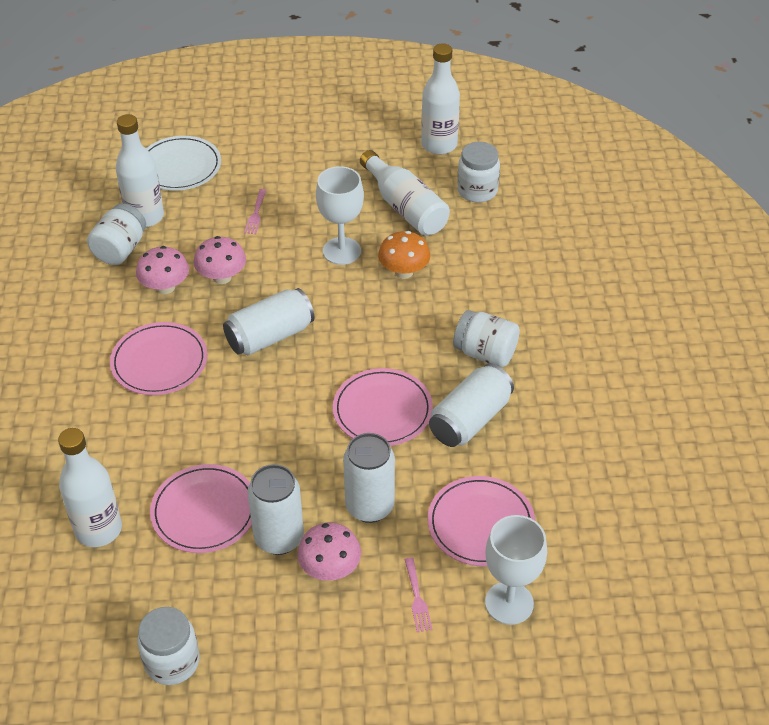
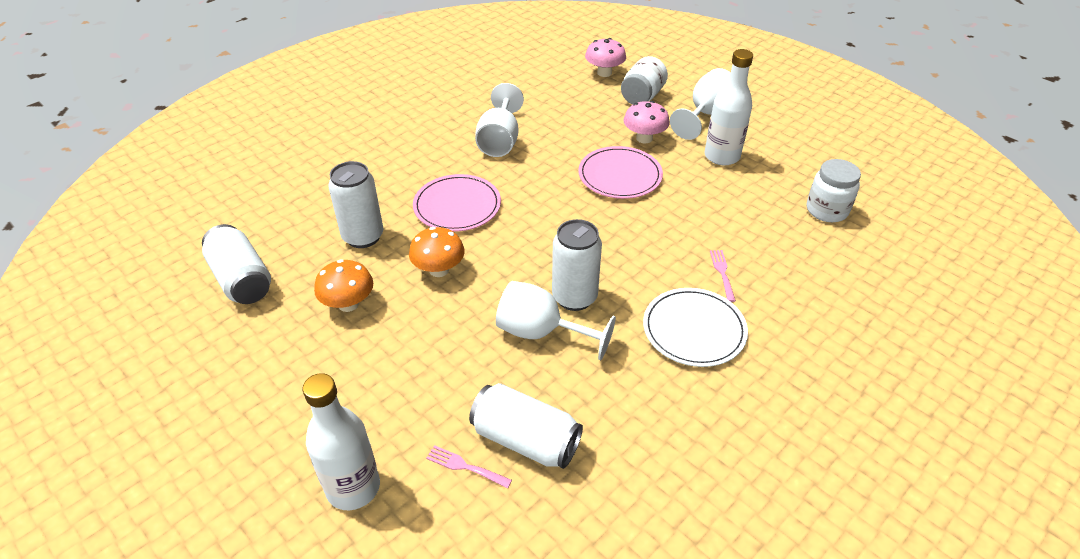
orange mushroom: [378,231,430,279] = 1 -> [314,259,373,312] [409,227,465,277] = 2
pink mushroom: [136,246,189,294] [194,236,246,284] [297,522,361,581] = 3 -> [585,38,626,77] [624,101,670,143] = 2
pink plate: [110,322,207,395] [150,464,252,553] [333,368,433,446] [428,476,535,566] = 4 -> [413,174,501,232] [578,146,663,199] = 2
white bottle: [58,428,122,547] [116,114,164,227] [360,150,450,236] [421,43,460,155] = 4 -> [302,373,380,510] [704,49,753,165] = 2
white goblet: [316,166,364,265] [485,515,547,625] = 2 -> [475,83,524,157] [496,281,616,360] [670,68,731,140] = 3
white jar: [87,203,146,265] [137,607,200,685] [453,310,520,367] [457,142,500,203] = 4 -> [621,56,668,104] [807,159,861,222] = 2

